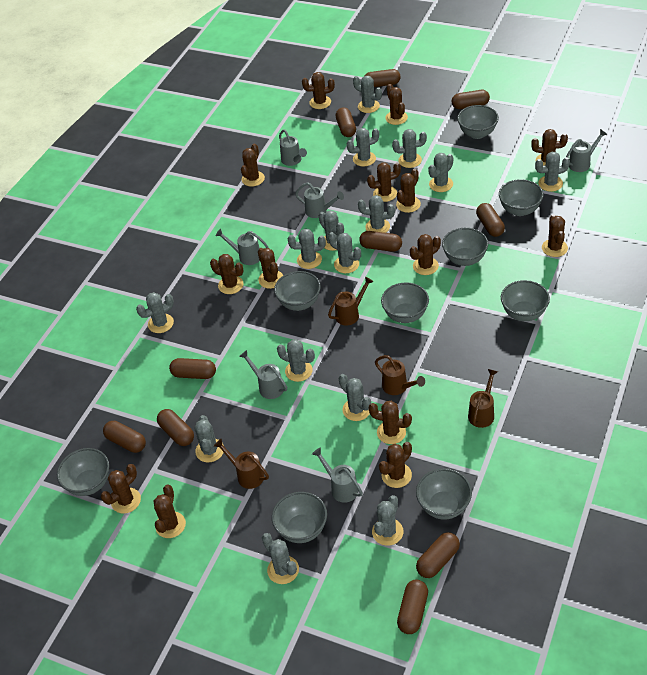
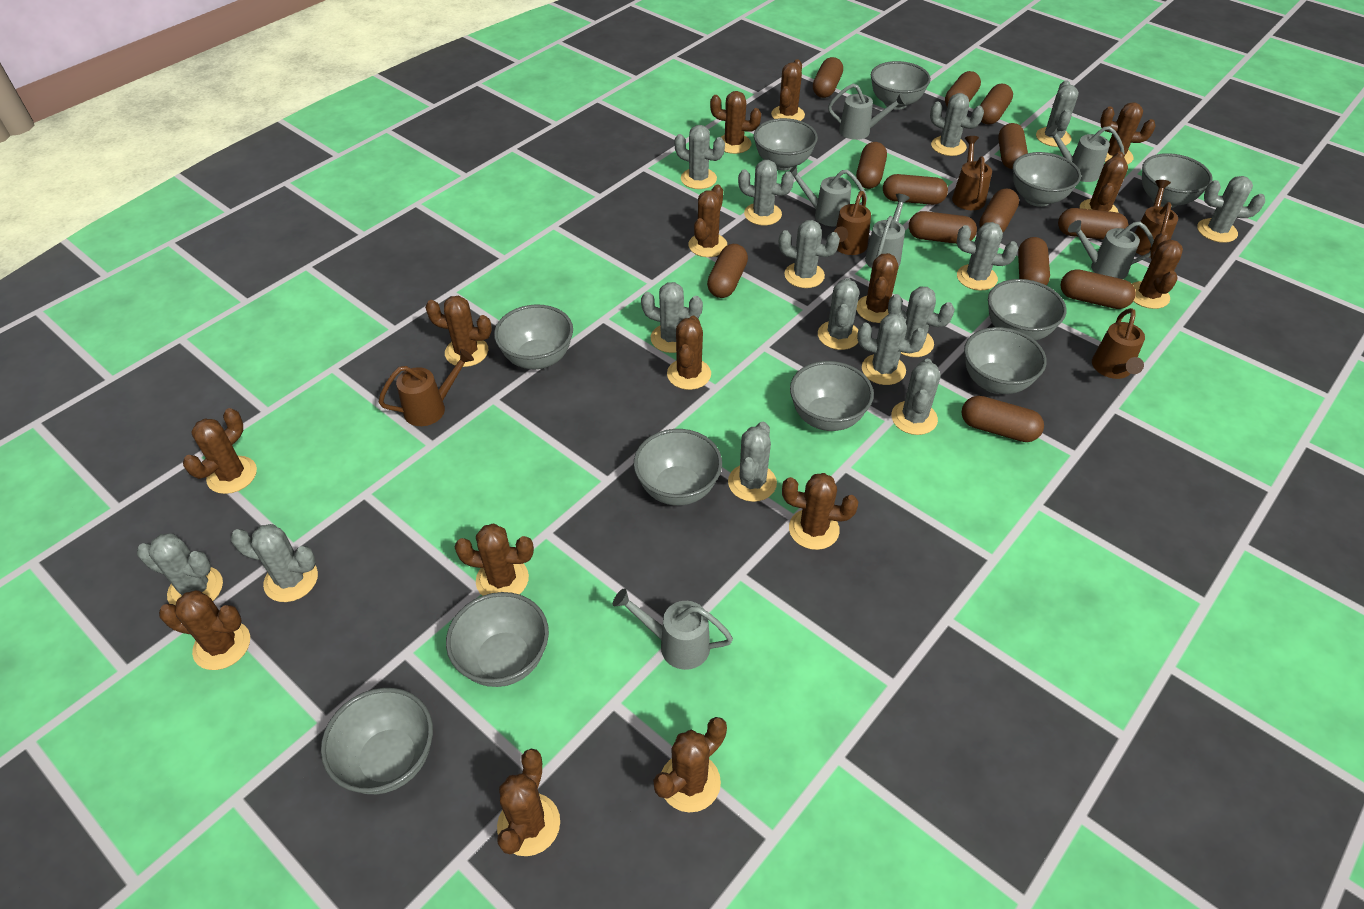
brown cactus: [101,464,141,513] [154,485,186,538] [210,254,244,294] [241,144,265,187] [258,248,283,289] [302,72,335,109] [367,162,401,202] [368,401,412,444] [379,442,412,488] [385,84,408,125] [396,169,421,213] [410,234,441,275] [531,129,568,166] [542,214,568,257] = 14 -> [159,590,250,670] [183,408,257,494] [425,296,492,367] [455,524,534,596] [497,749,560,856] [653,717,727,813] [667,316,711,390] [689,185,727,257] [710,91,761,154] [771,59,805,121] [782,473,858,550] [856,253,898,323] [1080,152,1128,213] [1100,102,1156,164] [1132,232,1183,309] = 15
brown capsule: [103,421,146,453] [157,409,194,446] [169,358,216,379] [336,107,356,137] [359,231,402,252] [365,69,401,87] [397,580,428,634] [416,532,460,578] [452,90,490,109] [476,203,505,237] = 10 -> [707,244,748,298] [813,57,843,98] [856,142,887,189] [883,174,948,205] [909,211,977,244] [945,71,981,107] [961,396,1044,442] [979,188,1019,232] [980,84,1013,124] [998,123,1028,169] [1018,237,1050,285] [1058,208,1128,240] [1060,269,1136,309] = 13
brown watering can: [214,439,269,489] [328,277,373,326] [375,355,425,395] [468,369,498,428] = 4 -> [379,349,474,426] [834,191,871,255] [952,136,992,210] [1092,308,1145,379] [1135,180,1178,257] = 5
grey bowl: [57,448,109,496] [272,492,327,543] [274,271,321,311] [381,282,429,323] [416,469,472,520] [442,228,488,266] [457,105,499,139] [499,179,544,216] [501,280,550,321] = 9 -> [321,688,433,794] [446,592,549,687] [494,304,573,370] [634,429,722,506] [754,118,818,171] [790,361,874,431] [871,61,931,110] [964,327,1046,394] [988,279,1067,341] [1013,152,1081,207] [1142,153,1213,208] = 11

